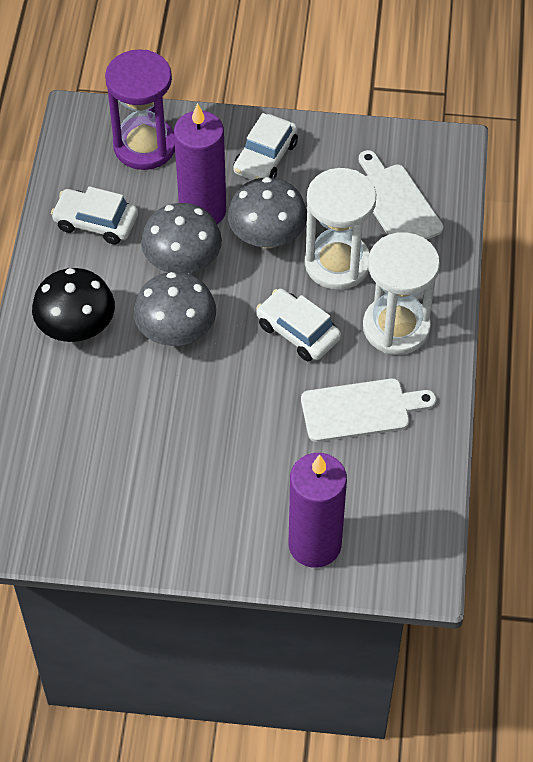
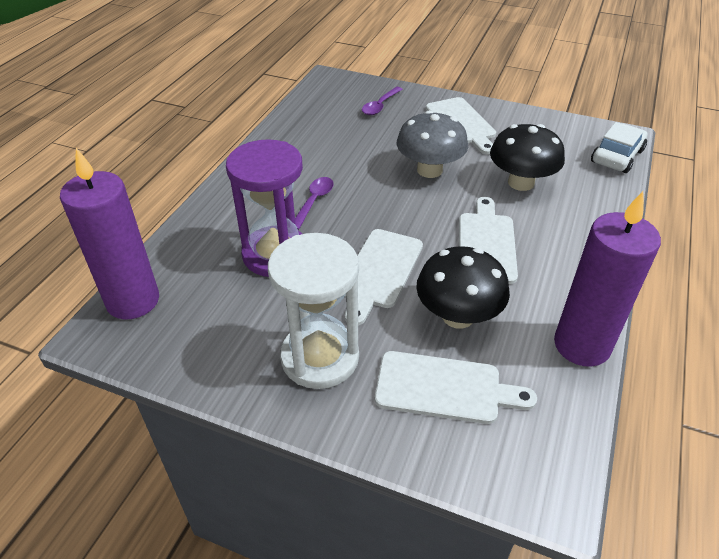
black mushroom: [32,268,115,342] = 1 -> [416,246,510,329] [490,124,565,191] = 2
grey mushroom: [134,272,216,346] [141,203,222,274] [228,177,307,249] = 3 -> [397,111,468,178] = 1
purple spoon: none = 0 -> [295,177,334,230] [362,87,403,115] = 2
white car: [51,186,138,245] [233,113,298,180] [256,289,341,361] = 3 -> [591,122,648,173] = 1
white cutting board: [301,378,437,442] [359,150,443,240] = 2 -> [345,229,423,325] [375,351,537,424] [426,97,496,155] [459,197,518,284] = 4
white hourglass: [305,168,376,290] [363,232,440,355] = 2 -> [268,233,359,389] = 1

